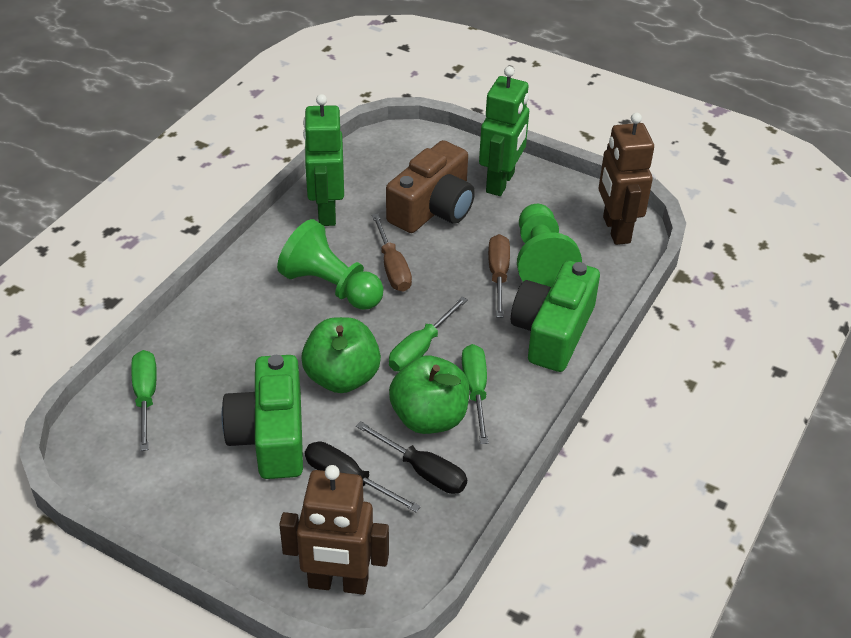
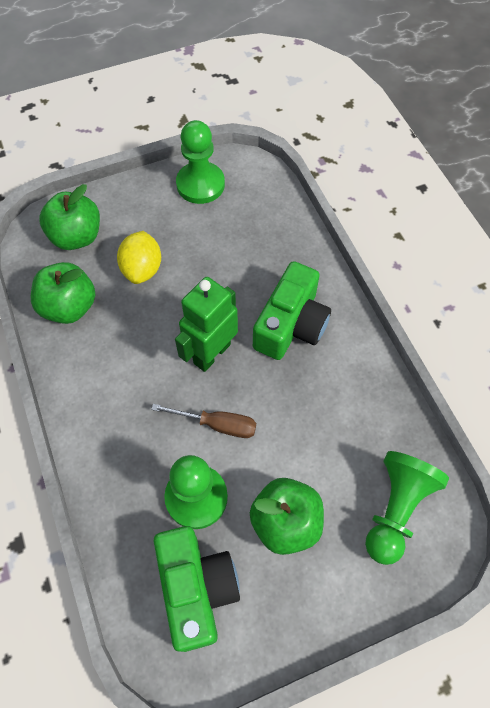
black screwdriver: [305,441,421,512] [356,421,467,494] = 2 -> none = 0
brown camera: [386,140,475,233] = 1 -> none = 0
brown robot: [279,465,389,595] [599,113,654,245] = 2 -> none = 0
brown screwdriver: [372,214,412,292] [488,234,510,318] = 2 -> [151,404,256,438] = 1
green apple: [301,317,381,393] [389,356,470,434] = 2 -> [31,262,95,324] [39,184,100,250] [250,478,324,555] = 3
green pawn: [277,219,384,310] [517,204,582,287] = 2 -> [164,455,228,529] [176,120,225,204] [365,451,449,565] = 3
green robot: [303,94,344,226] [479,66,529,196] = 2 -> [175,277,238,372] = 1
green screwdriver: [131,350,157,451] [389,297,468,371] [462,344,488,444] = 3 -> none = 0
yellow lemon: none = 0 -> [117,231,161,284] = 1

